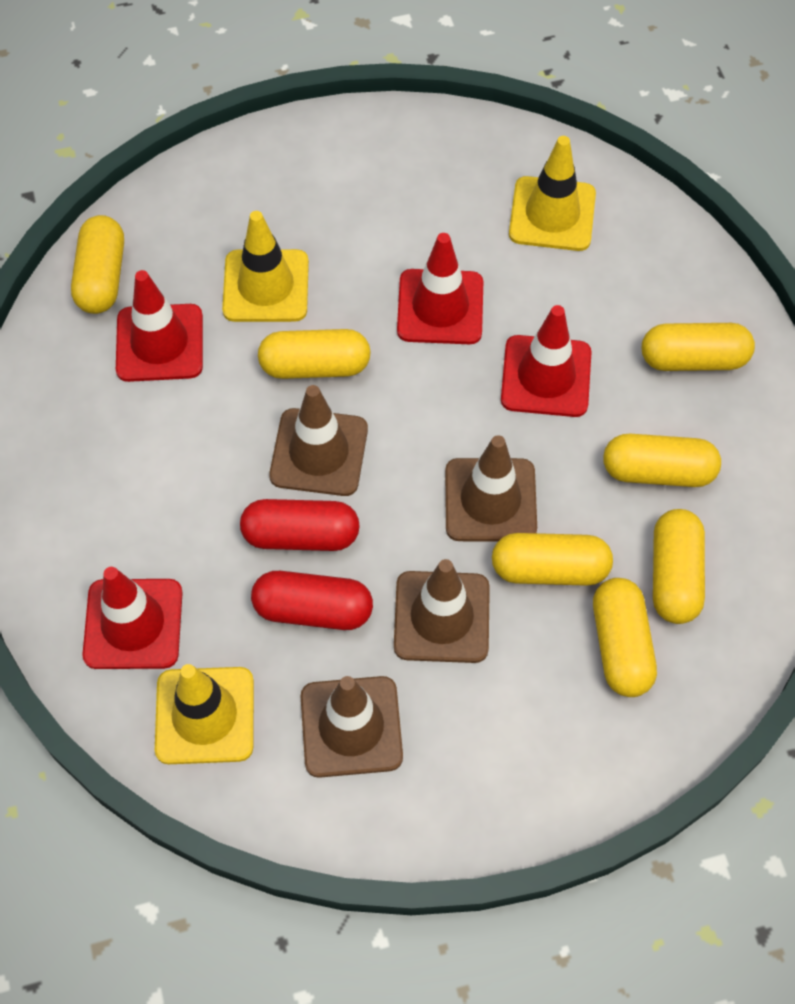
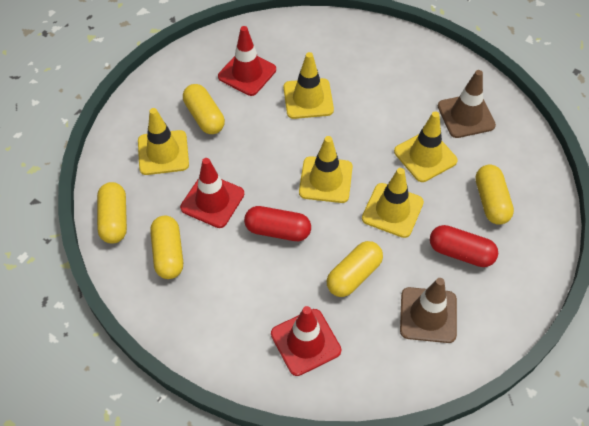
brown traffic cone: [269,385,368,496] [301,676,403,778] [394,559,490,663] [445,435,537,542] = 4 -> [400,278,457,343] [438,70,496,138] = 2
red traffic cone: [82,567,183,669] [116,270,203,382] [397,233,483,344] [501,305,591,417] = 4 -> [180,158,245,228] [218,26,276,96] [271,306,341,376] = 3
yellow capsule: [71,215,124,314] [258,329,371,379] [492,533,613,586] [593,578,657,697] [603,434,721,487] [642,323,755,371] [653,509,705,624] = 7 -> [97,182,127,244] [150,216,183,279] [183,84,225,134] [327,241,383,297] [475,165,514,225] = 5
yellow traffic cone: [155,664,254,764] [222,211,309,322] [509,136,596,251] = 3 -> [138,108,189,175] [284,52,334,119] [299,136,353,203] [362,168,424,238] [394,112,458,182] = 5

